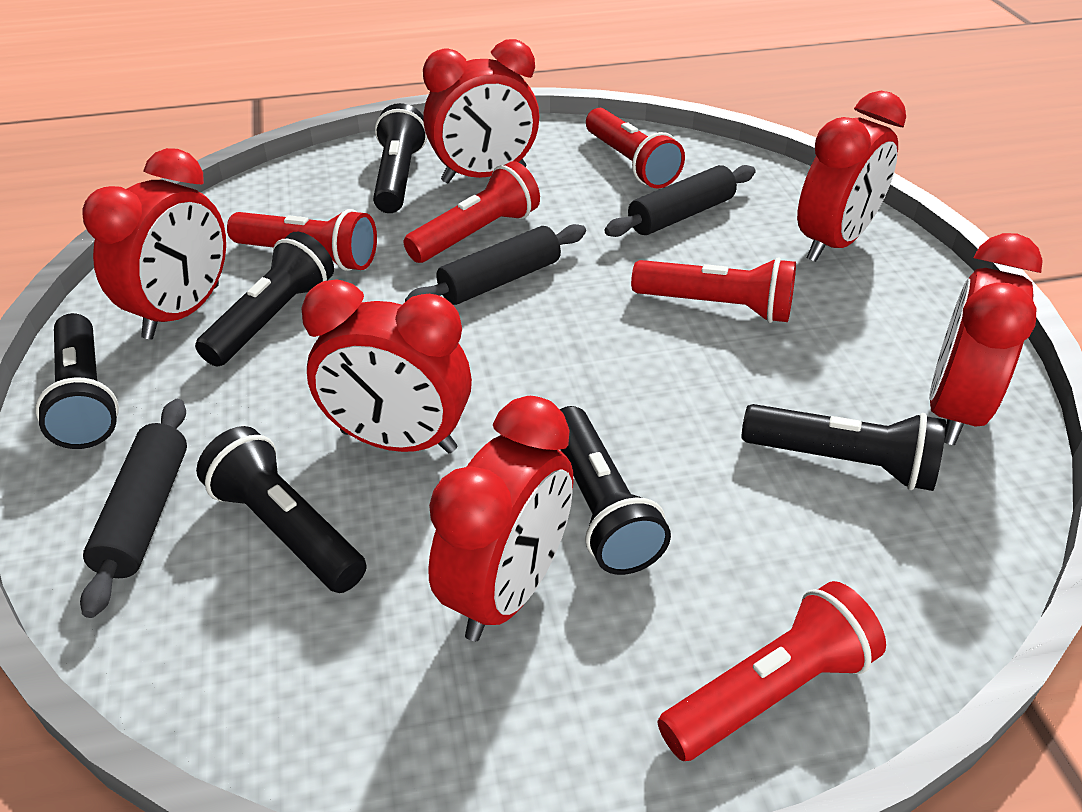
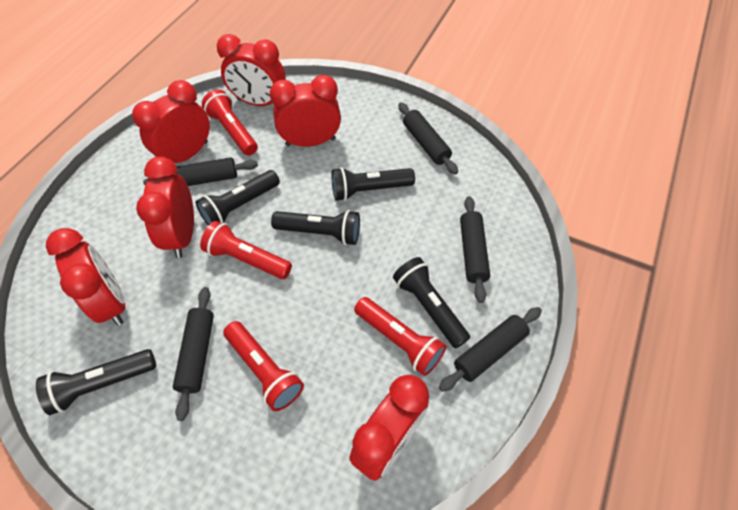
black flashlight: [35,313,119,449] [195,232,334,366] [196,426,367,593] [373,103,427,213] [560,406,671,575] [742,404,946,491] = 6 -> [36,349,156,415] [196,170,280,225] [271,210,360,245] [331,167,415,201] [393,257,470,348] = 5
black rolling pin: [80,399,187,618] [405,224,586,305] [604,165,756,237] = 3 -> [143,157,258,186] [173,287,214,421] [398,102,458,175] [439,307,542,392] [460,196,490,303] = 5
red flashlight: [227,209,377,271] [404,161,540,263] [586,108,685,189] [631,257,796,323] [658,581,886,761] = 5 -> [200,221,292,279] [202,89,258,156] [223,321,304,411] [354,297,446,376] = 4

